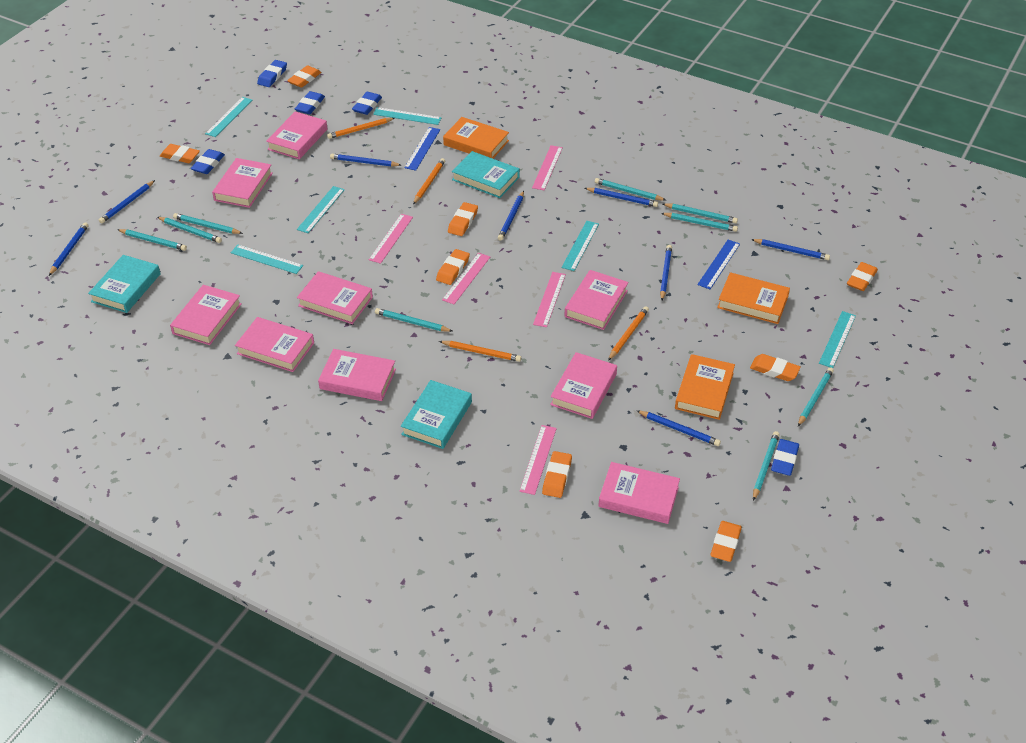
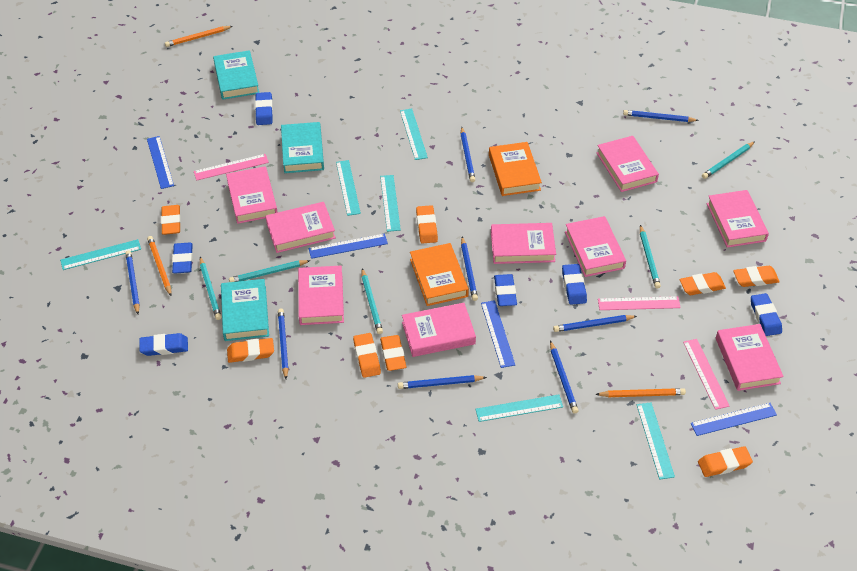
blue eraser: [191,149,225,174] [257,60,287,87] [295,91,325,114] [352,92,382,115] [771,439,799,476] = 5 -> [139,333,188,356] [172,243,193,273] [255,92,273,125] [494,274,517,306] [562,264,587,305] [751,293,782,336] = 6
blue ruler: [404,127,440,171] [698,240,740,289] = 2 -> [147,136,174,189] [309,234,388,259] [481,300,515,368] [690,403,777,436] = 4
orange book: [443,117,509,159] [675,354,735,420] [717,272,790,324] = 3 -> [410,243,469,306] [489,142,542,196] = 2
orange pencil: [327,118,395,139] [413,158,445,204] [439,341,521,362] [608,306,649,361] = 4 -> [147,236,172,296] [165,26,233,47] [595,388,686,397] = 3
pink ruler: [369,214,413,264] [442,253,490,304] [519,425,557,495] [532,145,563,190] [533,272,566,327] = 5 -> [194,154,269,180] [598,296,681,310] [683,339,729,410] = 3
turquoise pencil: [117,229,187,251] [157,217,222,243] [173,213,243,234] [375,308,452,332] [595,178,666,201] [661,213,738,232] [663,203,738,224] [753,431,780,501] [798,367,834,426] = 9 -> [200,257,221,320] [229,260,311,282] [362,268,383,334] [640,225,661,289] [702,141,755,179] = 5

